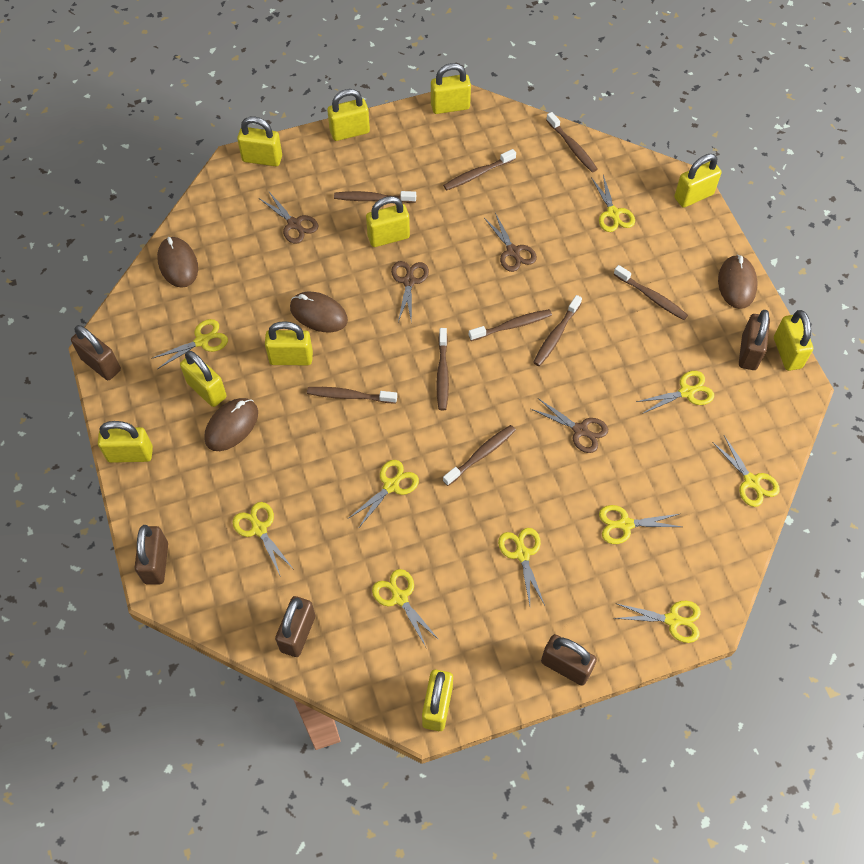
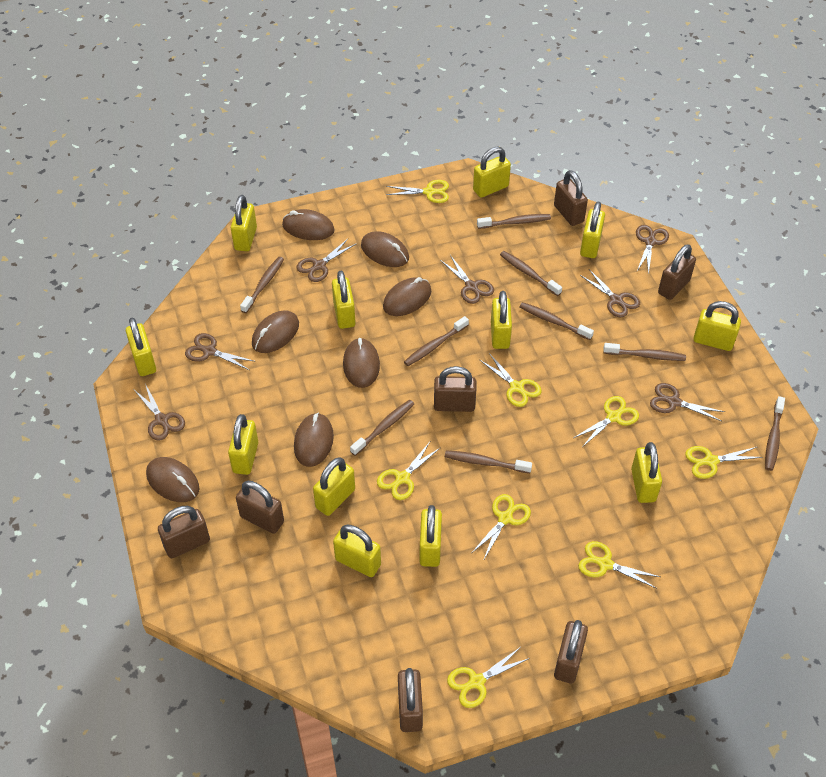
brown mouse: [157,237,198,288] [204,398,258,451] [290,292,348,332] [718,255,757,309] = 4 -> [146,457,199,502] [252,310,299,353] [282,209,335,240] [294,413,334,467] [343,338,380,388] [361,231,409,267] [383,277,431,316] = 7
brown padlock: [71,325,121,380] [135,525,168,585] [275,596,315,657] [541,634,597,686] [739,310,770,370] = 5 -> [158,506,210,558] [236,481,284,534] [398,668,423,732] [434,366,476,412] [554,170,588,226] [554,620,588,683] [658,244,696,300] = 7
brown scissors: [259,192,318,244] [391,261,429,324] [484,213,537,272] [531,398,608,453] = 4 -> [134,384,185,441] [185,333,256,370] [297,239,356,282] [440,255,494,304] [580,269,640,317] [636,225,669,275] [650,383,725,421] = 7
yellow padlock: [98,421,153,463] [180,351,227,407] [237,117,282,166] [265,321,313,365] [327,89,370,141] [366,196,410,247] [422,670,453,731] [431,63,471,114] [674,154,721,208] [774,310,813,371] = 10 -> [126,317,156,376] [228,414,258,475] [231,195,257,251] [313,457,355,516] [332,271,355,329] [333,525,381,577] [420,505,442,567] [473,147,511,198] [491,291,512,349] [580,202,605,258] [631,442,662,503] [693,301,741,351] = 12
yellow scissors: [151,319,228,369] [233,502,292,577] [348,460,419,529] [372,569,439,647] [498,528,545,605] [591,175,635,232] [599,505,682,544] [614,601,701,643] [636,371,714,414] [712,436,780,507] = 10 -> [377,442,441,500] [386,180,449,203] [447,648,530,708] [473,494,531,561] [480,353,541,407] [573,396,639,446] [578,541,660,589] [685,446,763,479] = 8

